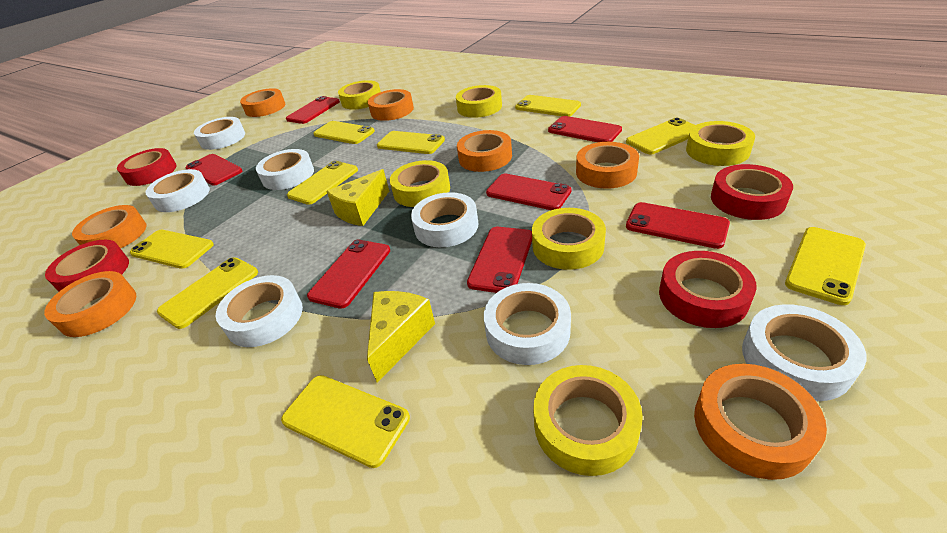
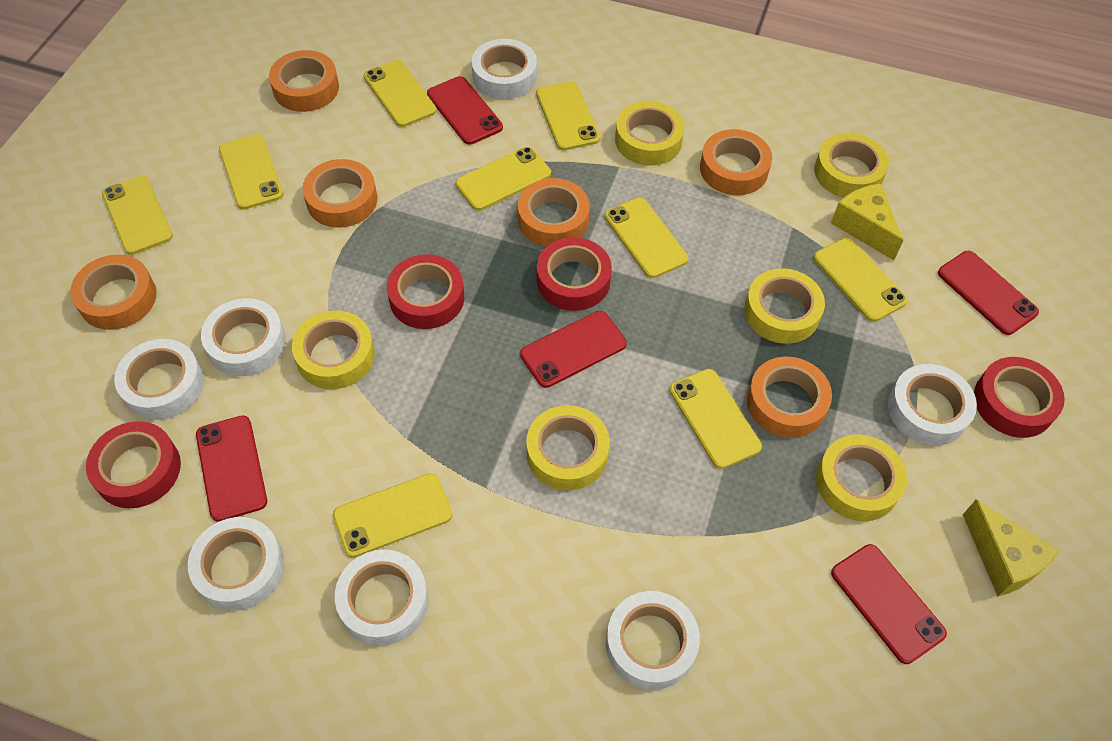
orange tape: [44,271,137,337] [72,205,146,248] [240,88,285,117] [368,89,414,121] [457,130,512,172] [576,142,639,189] [694,364,827,480] = 7 -> [70,255,157,330] [269,50,339,112] [302,159,377,228] [518,178,590,247] [700,129,772,195] [747,357,832,438] = 6
red phone: [186,154,243,186] [286,96,340,124] [307,240,390,309] [467,227,532,293] [486,174,571,210] [548,116,622,142] [626,202,730,249] = 7 -> [196,415,267,522] [427,76,503,145] [520,311,627,388] [831,544,947,664] [938,251,1039,335] = 5

